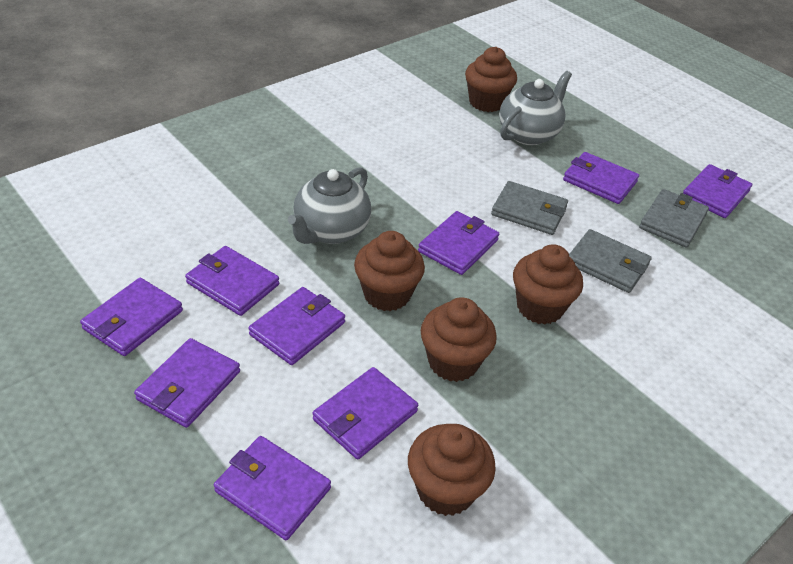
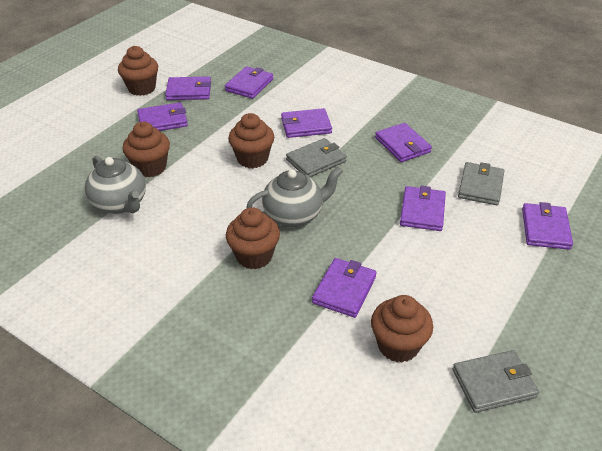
purple wallet: [80,278,183,356] [134,338,240,428] [185,246,279,316] [214,436,331,540] [248,287,345,365] [313,367,418,460] [418,211,499,275] [563,152,639,204] [683,164,752,218] = 9 -> [137,102,188,131] [165,76,211,100] [225,66,273,99] [281,108,332,138] [312,258,377,318] [375,123,432,162] [400,186,446,231] [522,202,573,250] = 8

